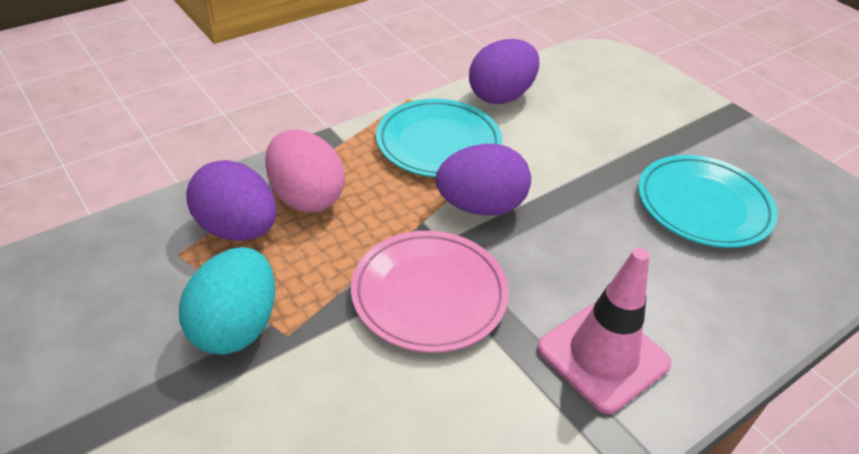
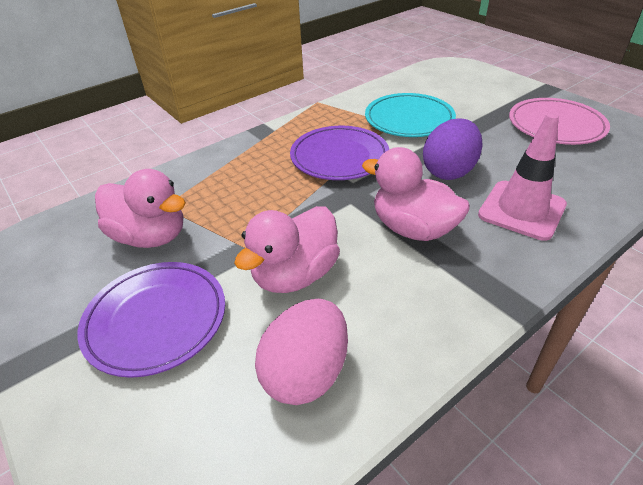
pink duck: none = 0 -> [95,169,186,248] [234,206,340,293] [362,147,470,241] = 3
purple egg: [186,160,277,241] [436,144,531,216] [469,39,539,104] = 3 -> [423,118,482,180] = 1
purple plate: none = 0 -> [78,262,225,378] [290,126,389,180] = 2
turquoise egg: [179,247,275,355] = 1 -> none = 0
turquoise plate: [376,99,503,178] [638,155,778,248] = 2 -> [365,93,456,137] = 1

